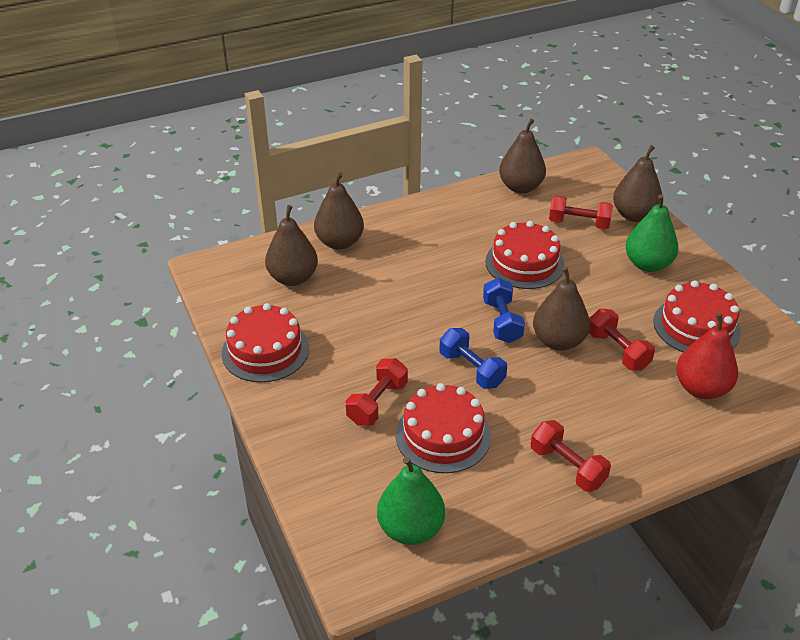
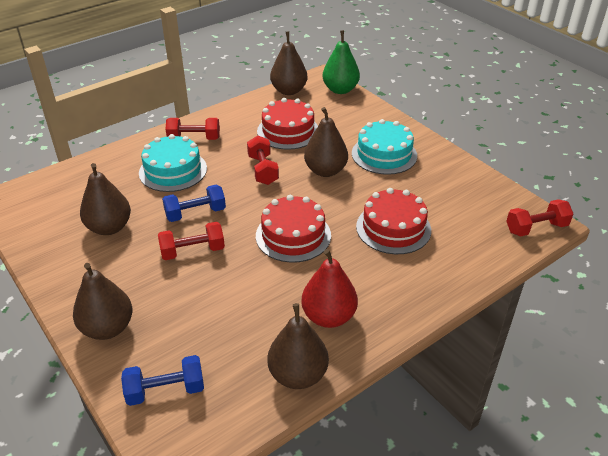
green pear: [377,457,445,545] [625,194,679,272] = 2 -> [323,30,360,94] = 1
red cake: [221,303,309,382] [396,383,491,473] [485,221,565,289] [653,280,741,352] = 4 -> [256,195,331,263] [257,98,318,150] [356,188,431,254] = 3
turquoise cake: none = 0 -> [139,134,207,192] [352,119,417,175] = 2

